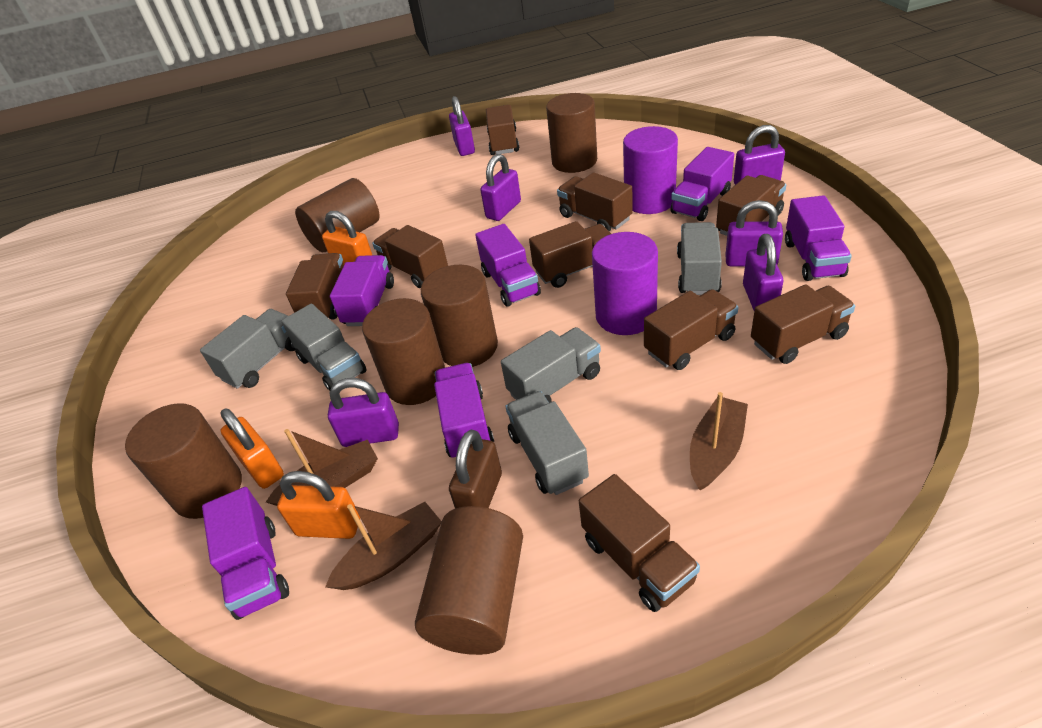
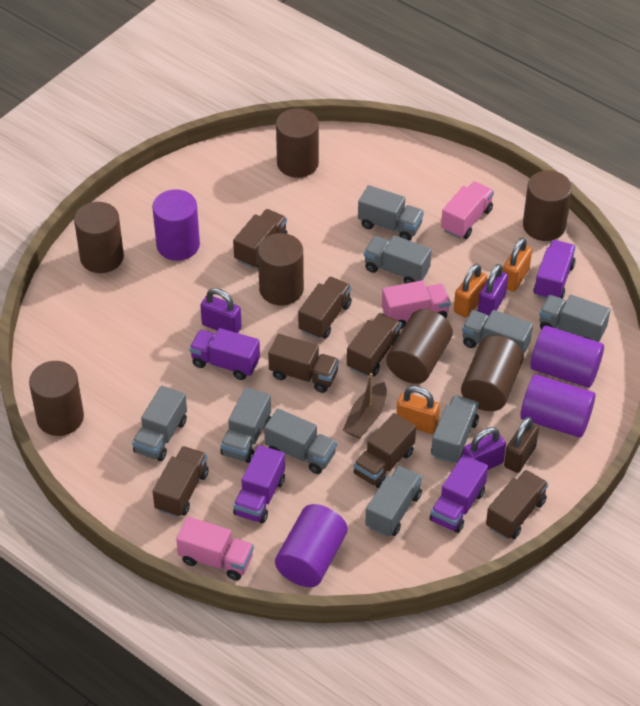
brown boat: [266,429,378,506] [325,502,442,590] [690,392,748,490] = 3 -> [343,373,387,439] = 1
brown cylinder: [125,403,242,519] [295,178,379,252] [362,298,445,405] [415,506,523,655] [421,265,498,367] [546,93,597,173] = 6 -> [29,361,84,436] [74,202,124,273] [258,233,304,305] [276,109,319,178] [386,309,453,384] [461,335,524,411] [523,170,572,241] = 7
brown truck: [286,253,344,320] [372,225,448,288] [486,105,519,155] [529,221,611,288] [557,172,633,232] [579,474,700,612] [644,289,738,370] [716,175,786,236] [751,284,855,364] = 9 -> [153,446,209,517] [233,209,287,268] [268,334,339,393] [298,277,352,339] [347,313,401,377] [354,413,416,488] [486,470,548,539] = 7
grey truck: [200,309,296,389] [282,304,366,391] [501,327,601,403] [505,391,589,495] [677,222,722,295] = 5 -> [132,386,187,461] [220,387,271,463] [264,409,337,474] [358,185,424,241] [364,235,432,284] [365,466,422,537] [431,395,479,464] [462,310,533,355] [539,295,610,342] = 9
pink truck: none = 0 -> [176,517,254,580] [382,280,451,329] [441,181,494,239] = 3
purple cylinder: [592,232,658,335] [623,126,678,214] = 2 -> [152,189,200,261] [275,504,348,587] [520,374,595,438] [530,326,604,388] = 4
purple padlock: [328,378,399,447] [449,96,475,156] [480,154,521,221] [725,200,783,267] [734,125,785,185] [743,234,783,310] = 6 -> [200,288,242,333] [463,427,506,470] [478,264,508,316] = 3
purple truck: [202,487,289,620] [330,255,394,326] [434,363,494,458] [475,224,541,307] [670,147,734,221] [785,195,852,281] = 6 -> [189,328,260,380] [233,445,285,523] [430,454,488,533] [533,240,576,299] = 4

